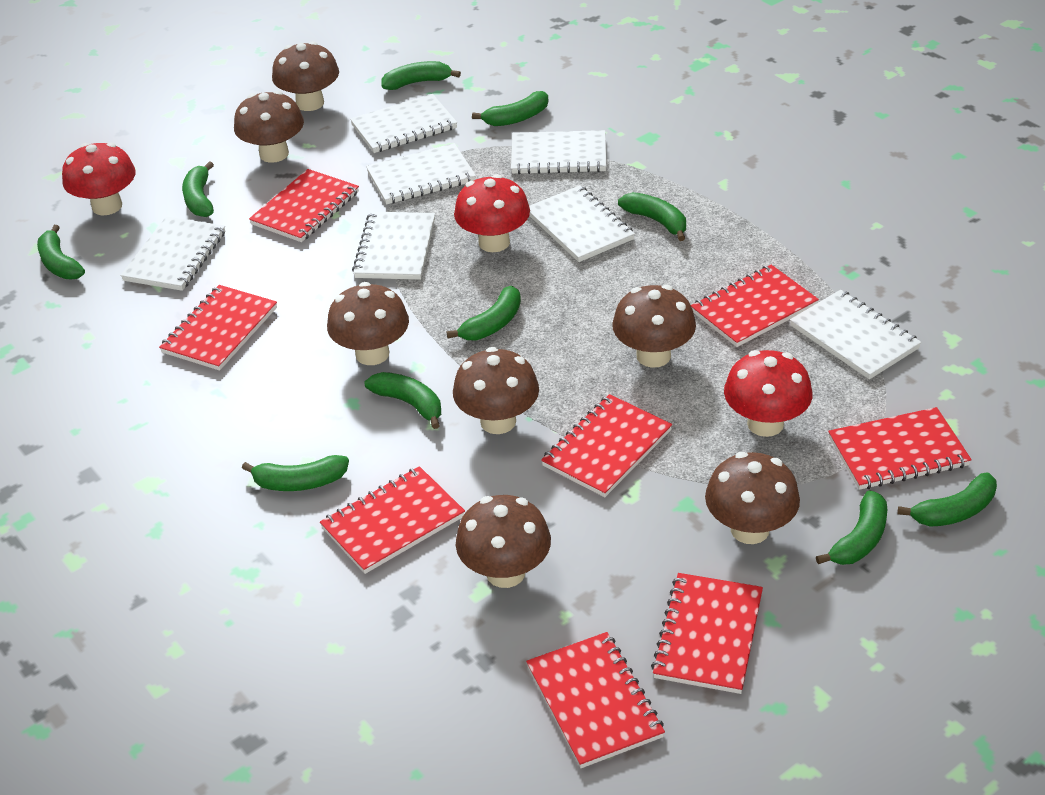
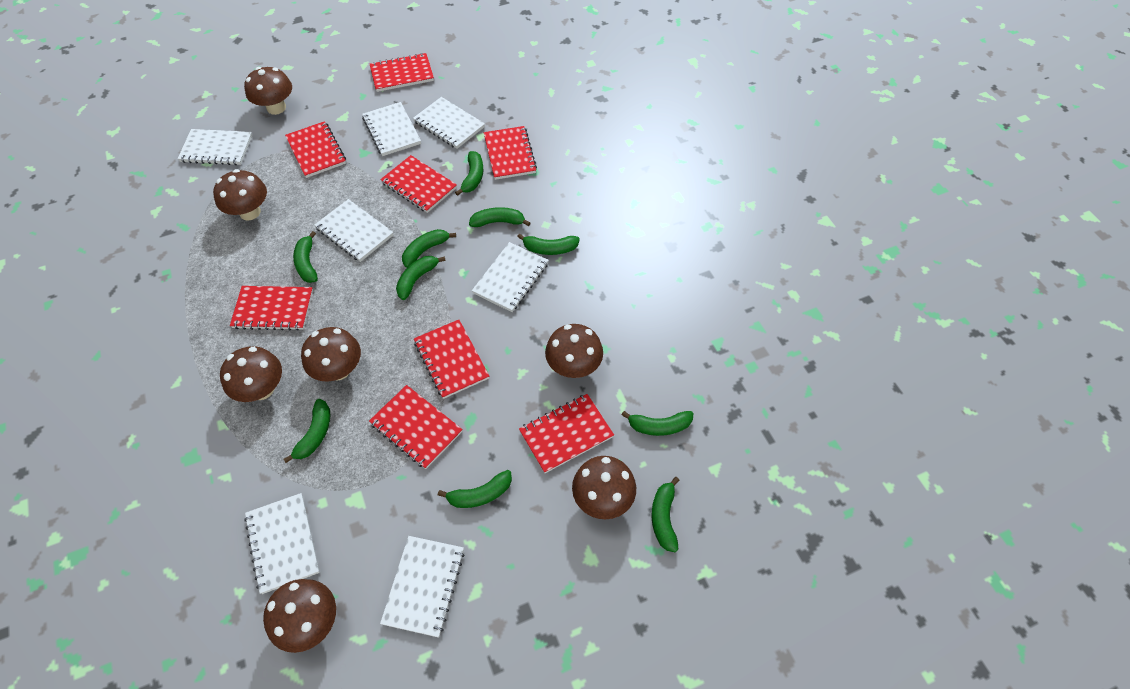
red mushroom: [62,142,136,216] [454,174,530,252] [724,350,812,437] = 3 -> none = 0

